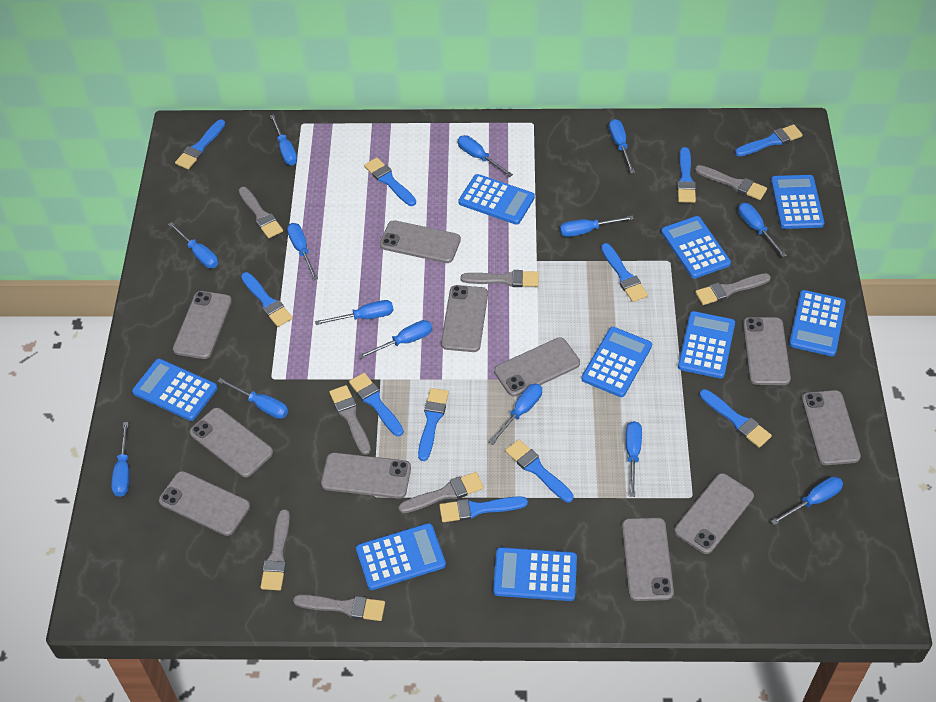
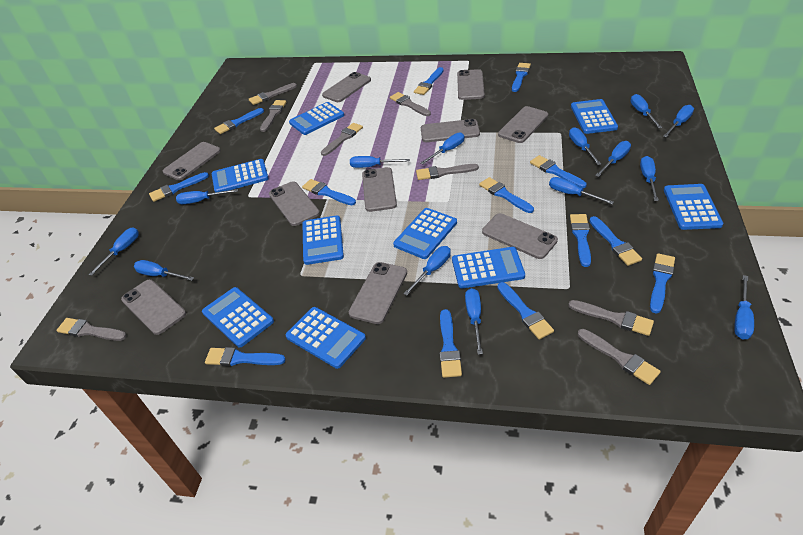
blue brush: [175,119,225,169] [241,272,293,327] [349,373,404,436] [364,157,416,206] [418,388,449,461] [439,496,528,522] [505,439,574,503] [601,243,648,302] [677,147,696,203] [700,389,772,448] [735,124,803,156] = 11 -> [149,172,209,202] [205,347,286,366] [214,108,264,134] [302,179,356,205] [414,67,444,95] [440,309,462,378] [479,177,534,213] [497,282,554,339] [512,63,531,92] [530,155,587,188] [570,214,591,267] [589,216,642,266] [650,253,675,314] = 13
grey phone: [159,471,250,536] [173,291,232,359] [190,408,273,477] [321,452,411,499] [380,220,461,263] [441,285,488,352] [494,338,580,397] [622,518,674,601] [674,473,754,554] [743,317,791,385] [802,390,861,465] = 11 -> [121,279,186,335] [163,142,221,180] [269,181,320,226] [322,72,371,102] [349,262,407,324] [362,167,397,212] [421,119,480,142] [457,69,485,100] [482,213,558,259] [498,106,548,143] = 10

